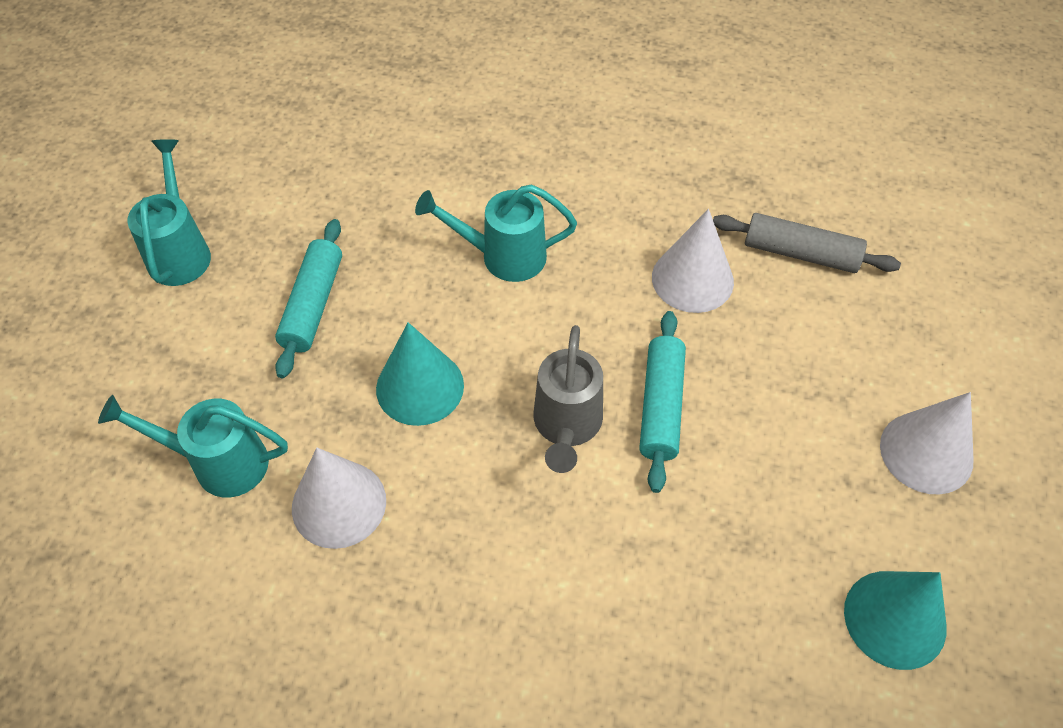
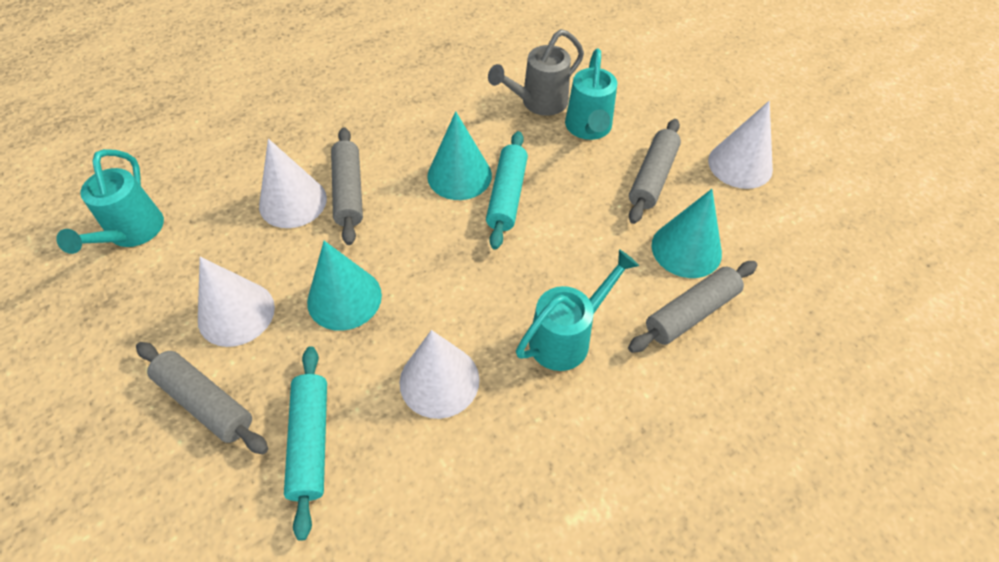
grey rolling pin: [713,213,901,273] = 1 -> [136,342,268,454] [331,127,363,245] [628,261,757,353] [629,119,681,224] = 4
turquoise cone: [376,322,464,426] [844,571,946,670] = 2 -> [307,241,382,331] [427,111,492,200] [652,189,722,278] = 3
white cone: [292,448,386,549] [652,209,734,313] [880,392,973,495] = 3 -> [198,257,275,347] [259,139,327,228] [399,330,480,419] [708,101,773,189] = 4

